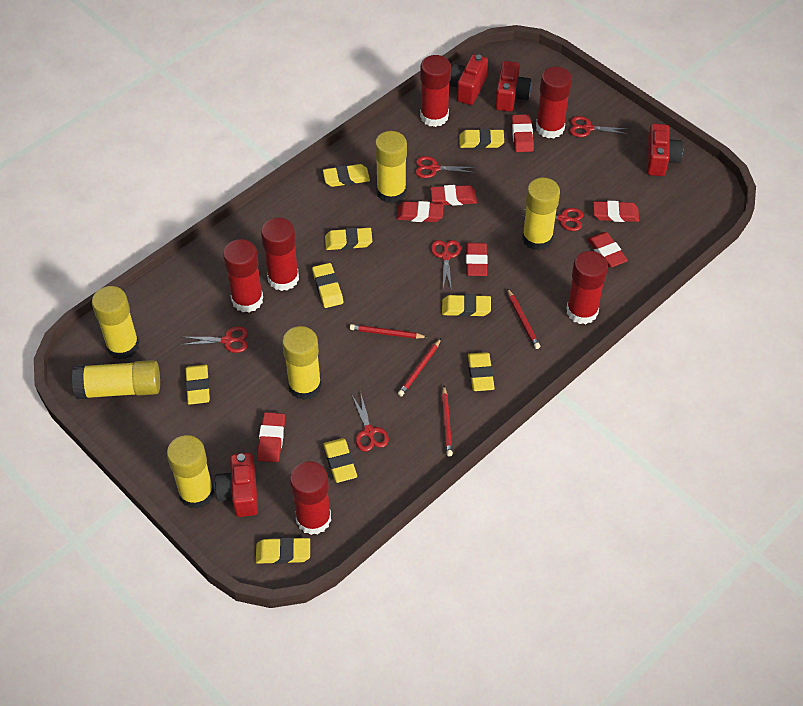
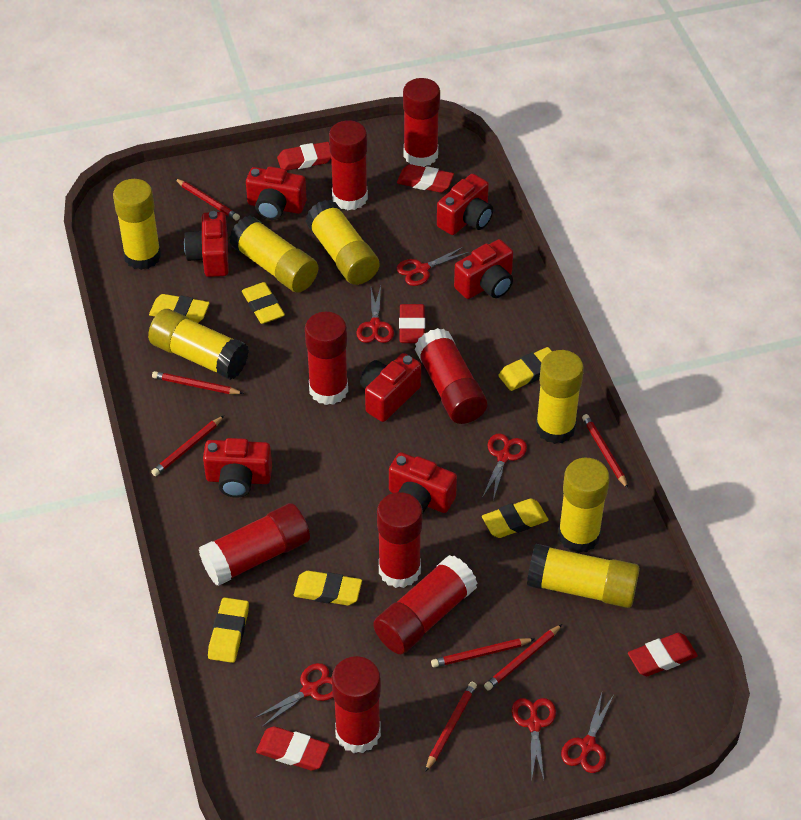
red camera: [214,453,258,517] [449,54,488,105] [495,61,531,112] [647,124,683,176] = 4 -> [184,211,229,277] [203,438,272,498] [246,166,307,220] [360,353,421,422] [389,452,457,513] [437,174,493,235] [454,239,513,299] = 7
red eraser: [257,412,285,462] [396,201,444,222] [430,185,477,206] [466,243,488,276] [511,114,534,152] [587,232,628,268] [593,201,639,222] = 7 -> [256,726,330,771] [277,142,331,170] [397,164,454,193] [399,304,425,343] [628,633,698,676] = 5
red glue stick: [223,239,263,312] [261,218,299,291] [290,461,331,535] [420,55,451,127] [536,66,572,138] [566,251,608,324] = 6 -> [199,503,310,586] [305,312,348,405] [329,120,368,210] [332,656,381,753] [373,555,477,654] [377,492,423,588] [403,78,440,167] [415,328,487,424] = 8
red pencil: [350,324,428,339] [398,338,441,396] [442,386,453,456] [507,288,540,349] = 4 -> [151,416,224,476] [152,371,244,394] [175,179,240,220] [425,682,477,772] [431,638,534,668] [484,624,562,691] [582,414,628,489] = 7
yellow eraser: [186,365,210,405] [256,537,310,564] [312,263,343,308] [323,164,370,187] [323,438,357,483] [325,228,372,250] [442,294,491,317] [459,129,504,149] [468,352,495,391] = 9 -> [149,294,210,323] [208,597,249,663] [242,282,285,324] [294,571,362,606] [482,498,548,538] [498,347,552,391] = 6
yellow glue stick: [72,360,160,399] [92,286,139,360] [167,435,214,509] [282,326,322,400] [375,131,407,204] [522,177,560,251] = 6 -> [113,179,161,270] [148,309,249,380] [229,216,318,293] [306,200,379,285] [527,544,640,608] [536,350,584,444] [558,458,609,553] = 7

